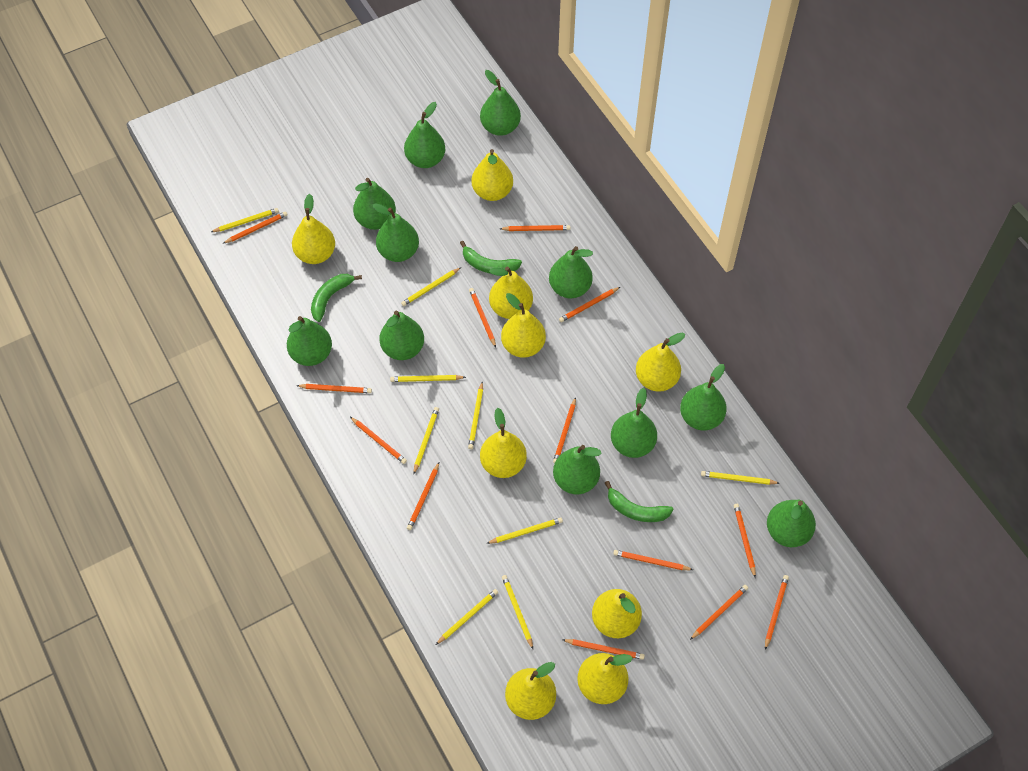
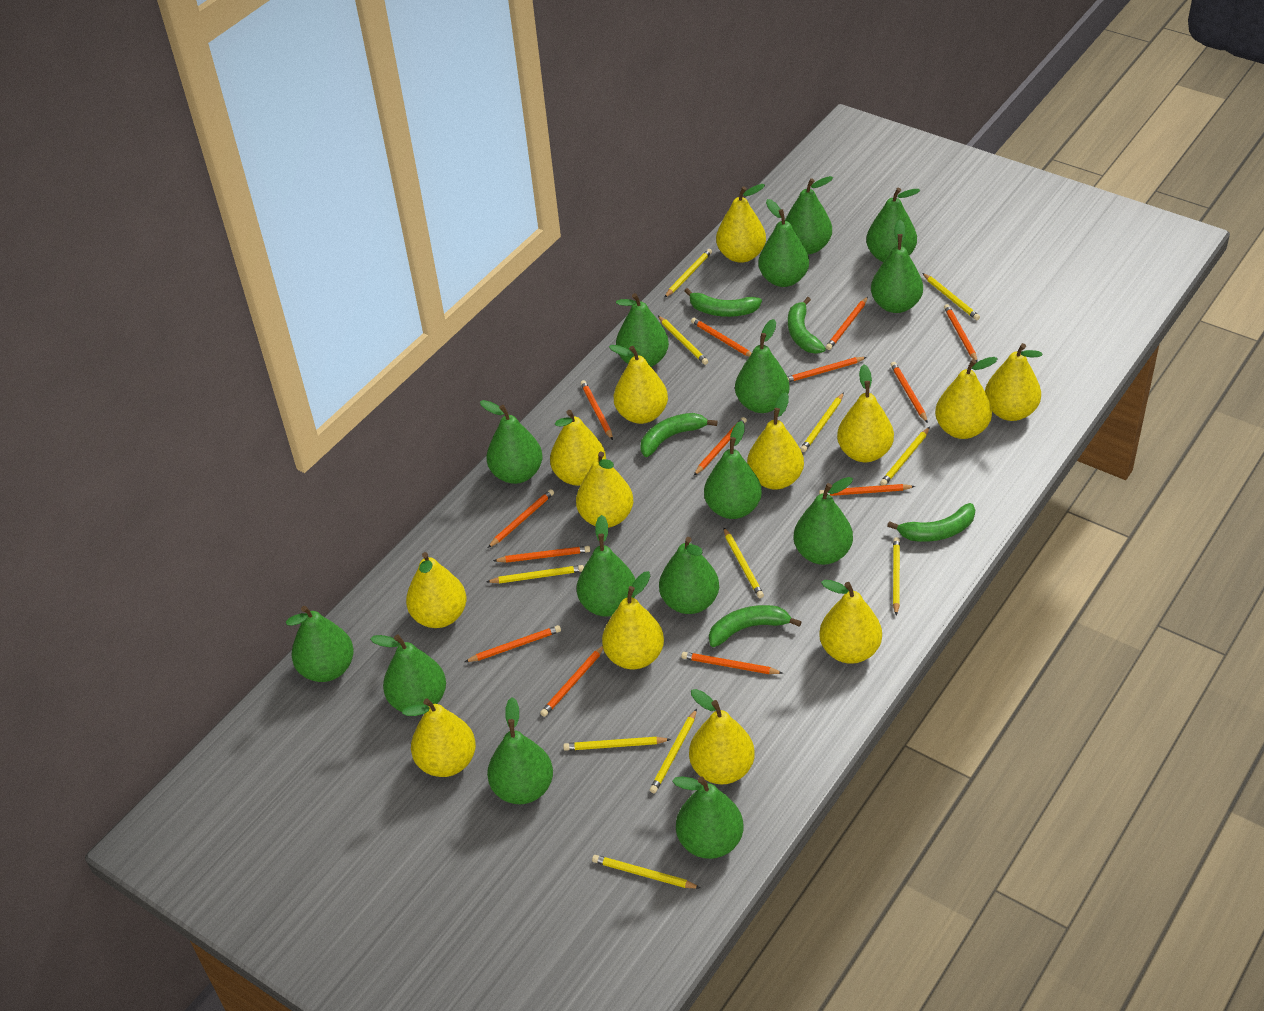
green banana: [311,274,362,322] [460,241,522,274] [605,481,674,522] = 3 -> [640,413,718,457] [685,288,762,317] [709,605,801,647] [788,297,826,354] [887,503,975,542] = 5
green pear: [287,316,332,366] [353,178,396,230] [372,203,419,262] [379,311,424,360] [404,102,445,168] [480,70,521,136] [549,246,593,298] [553,445,602,494] [611,388,657,458] [680,364,727,431] [767,500,816,547] = 11 -> [286,606,354,682] [370,634,446,712] [480,400,543,484] [487,697,553,804] [577,515,635,617] [616,293,669,367] [659,537,719,614] [672,776,743,859] [704,421,762,519] [735,319,790,413] [758,199,809,287] [785,176,833,254] [794,477,853,565] [866,188,920,262] [871,220,923,313] = 15
yellow pear: [292,194,335,264] [471,149,513,201] [480,408,527,478] [489,267,533,319] [501,293,546,358] [505,662,556,720] [577,653,633,704] [592,589,642,638] [636,333,685,392] = 9 -> [402,699,476,777] [406,552,467,628] [550,410,606,486] [576,451,633,528] [602,571,664,669] [609,345,668,424] [689,689,755,785] [716,184,766,263] [747,392,804,490] [819,580,882,664] [837,365,894,462] [935,357,998,439] [985,343,1042,421] = 13
yellow pencil: [211,208,279,232] [390,375,466,382] [401,267,461,306] [413,407,439,474] [436,589,498,645] [468,382,483,449] [486,517,563,544] [502,575,533,649] [701,471,779,485] = 9 -> [486,565,584,583] [563,737,671,751] [592,855,700,889] [650,709,697,793] [658,316,708,365] [664,249,712,298] [723,527,764,598] [800,392,844,452] [880,427,930,485] [893,537,900,616] [922,273,980,320] = 11

